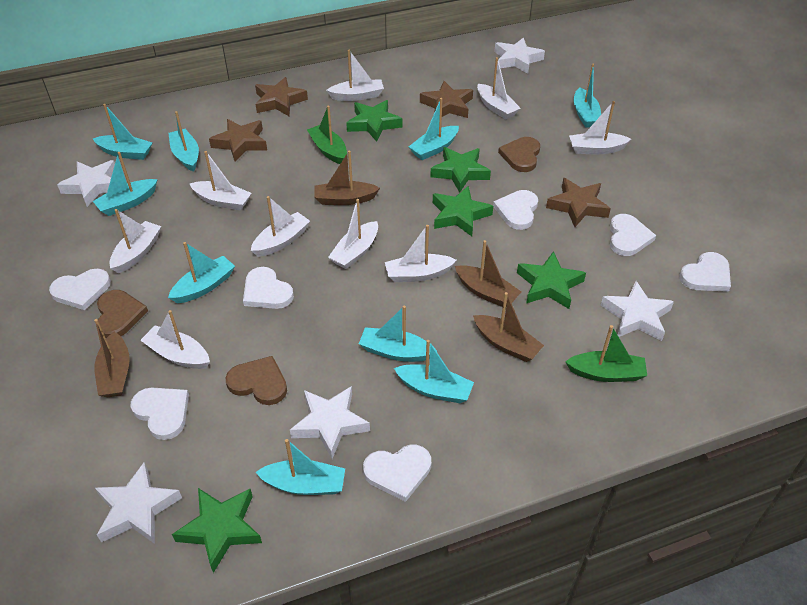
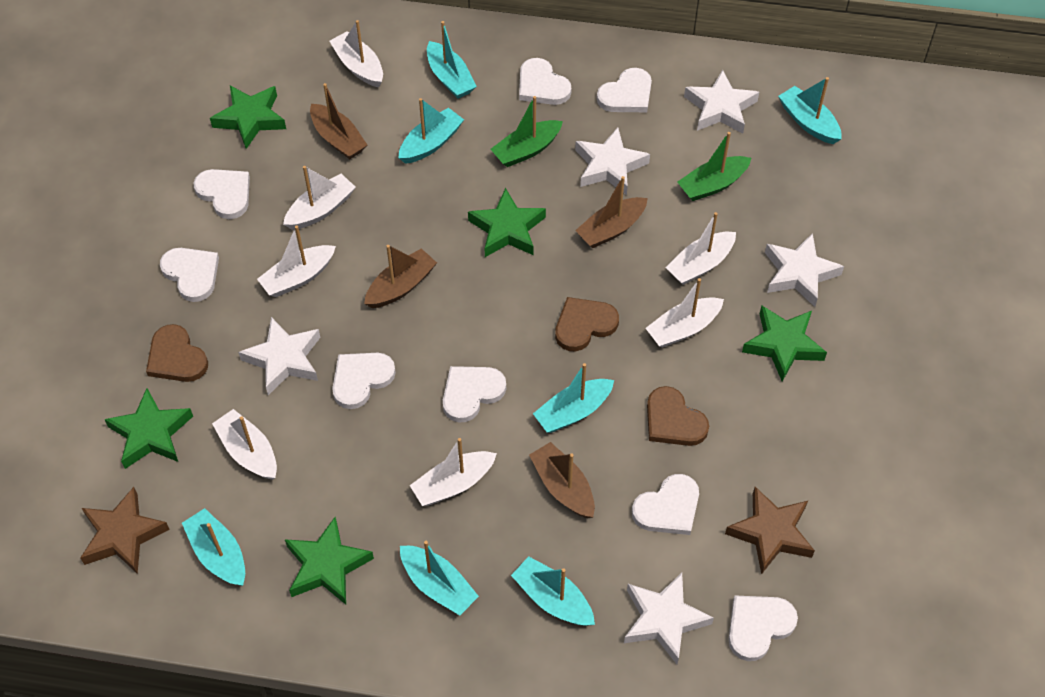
brown star: [209,119,267,161] [255,77,308,116] [420,81,473,118] [546,178,611,227] = 4 -> [80,487,170,574] [725,487,815,575] = 2
turquoise boat: [92,104,152,160] [93,152,158,216] [168,111,199,172] [168,242,235,303] [256,439,345,495] [359,306,437,362] [394,340,474,403] [409,98,459,160] [574,64,601,128] = 9 -> [182,508,245,586] [399,98,464,164] [400,541,479,615] [427,21,477,99] [511,556,595,626] [533,363,614,433] [778,77,842,144] = 7
white boat: [109,209,161,273] [140,310,210,369] [190,151,252,211] [251,196,310,257] [326,50,384,101] [328,199,378,269] [385,225,456,282] [477,57,521,120] [569,101,631,154] = 9 -> [212,409,277,480] [257,225,336,297] [283,166,356,230] [329,20,383,87] [410,438,497,506] [645,278,724,348] [666,212,736,285] = 7
white heart: [49,269,111,310] [131,388,189,440] [243,267,294,309] [363,445,431,502] [493,190,538,230] [610,214,656,256] [679,252,731,292] = 7 -> [160,248,219,302] [194,169,250,219] [332,353,396,409] [443,366,506,422] [519,58,572,105] [597,68,652,112] [632,474,699,535] [728,595,798,661] = 8

